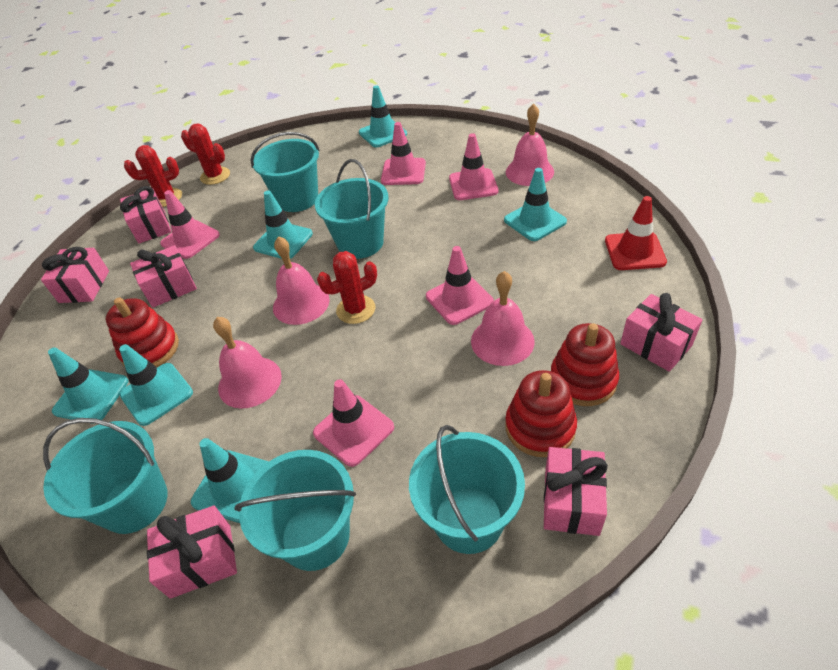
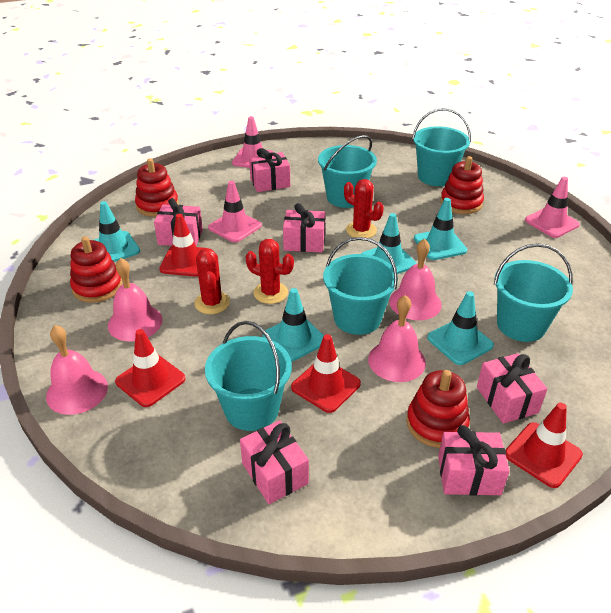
pink traffic cone: [160,190,220,259] [313,379,394,467] [381,122,426,185] [426,246,494,325] [449,133,498,200] = 5 -> [208,181,262,243] [232,116,274,168] [525,177,580,238] = 3
red stacking toy: [106,298,179,368] [505,370,577,457] [551,323,619,406] = 3 -> [70,236,122,303] [135,158,179,217] [406,370,470,448] [440,156,484,214] = 4
red traffic cone: [605,196,667,270] = 1 -> [115,329,186,407] [159,214,208,277] [291,334,361,413] [506,403,583,488] = 4
turquoise traffic cone: [48,347,128,424] [119,344,193,426] [191,438,269,523] [253,190,313,259] [359,85,407,147] [504,168,567,241] = 6 -> [94,201,140,262] [263,288,324,362] [361,213,417,274] [414,198,467,260] [427,291,494,365] = 5

